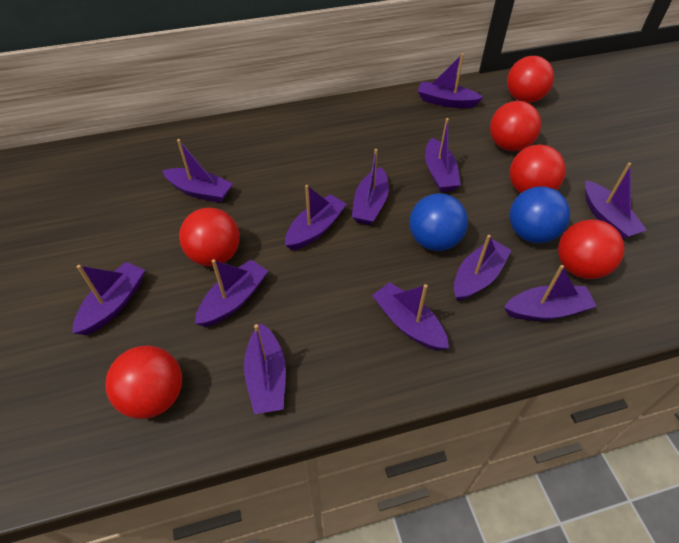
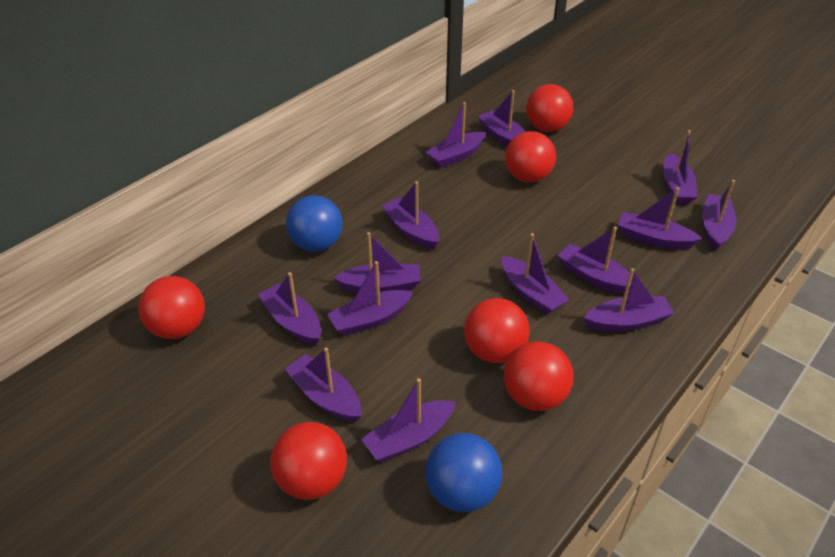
purple boat: [73,262,145,335] [162,139,233,203] [195,259,268,327] [244,323,286,414] [285,185,346,250] [352,149,389,225] [372,282,449,351] [417,53,484,108] [425,118,461,192] [454,235,511,301] [504,265,597,321] [585,162,647,239] = 12 -> [258,272,321,345] [285,348,361,422] [327,261,413,336] [334,232,421,293] [361,378,456,462] [382,181,439,249] [425,102,486,168] [478,90,525,146] [502,233,570,314] [558,227,633,294] [584,268,675,332] [618,187,702,249] [662,130,698,204] [702,180,737,250] = 14

